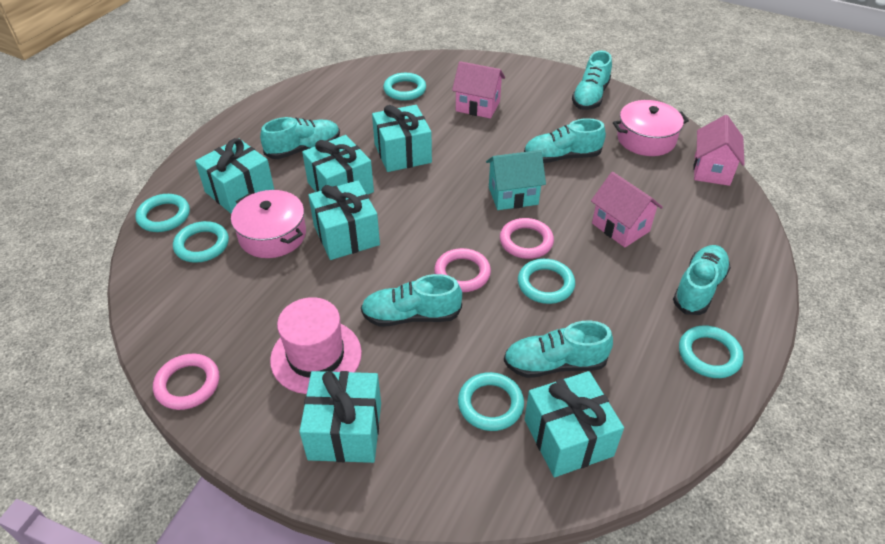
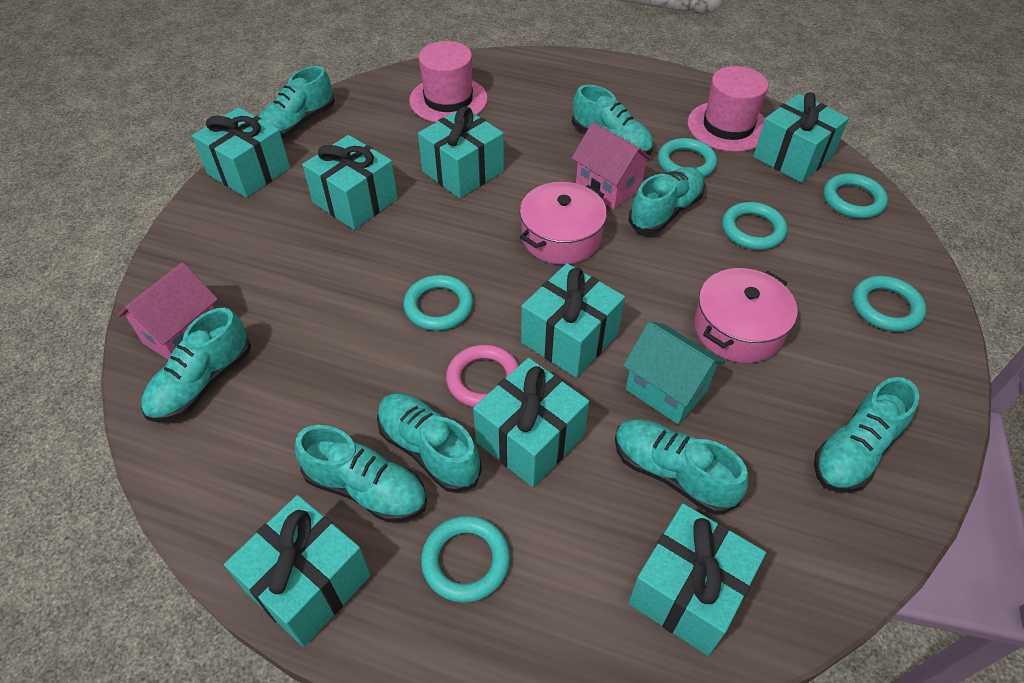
pink hat: [270,297,362,394] = 1 -> [409,41,488,122] [688,66,768,152] = 2
pink house: [452,61,505,119] [591,172,663,247] [693,115,745,186] = 3 -> [117,262,218,360] [572,122,653,209] = 2
pink ring: [153,354,219,410] [434,248,491,292] [500,218,554,259] = 3 -> [446,345,519,407] = 1
turquoise gift: [195,138,274,214] [299,371,381,463] [302,135,374,195] [308,181,380,260] [372,105,432,172] [524,371,624,477] = 6 -> [192,107,290,198] [224,495,371,647] [302,135,398,230] [418,107,504,198] [473,358,589,487] [521,263,625,378] [629,504,766,656] [753,92,849,183] = 8
turquoise shoe: [260,117,340,159] [361,274,462,326] [504,321,613,378] [524,118,606,163] [572,51,612,110] [673,245,731,315] = 6 -> [141,308,251,422] [258,66,335,138] [295,425,427,522] [377,393,482,493] [572,85,654,155] [615,419,749,514] [629,167,705,234] [814,377,919,493] = 8

